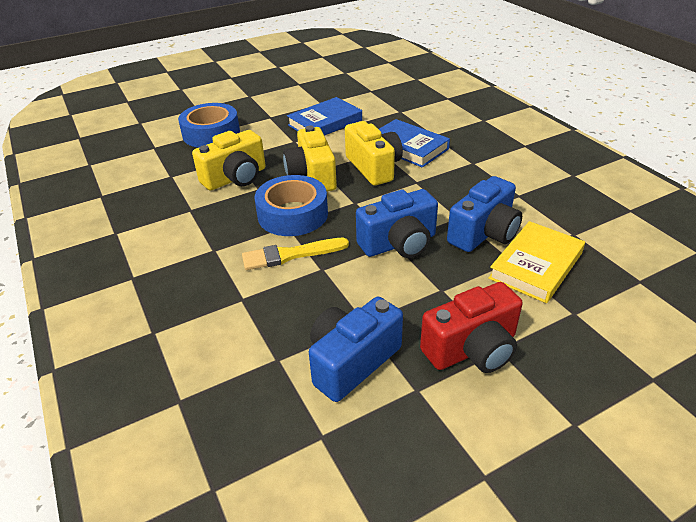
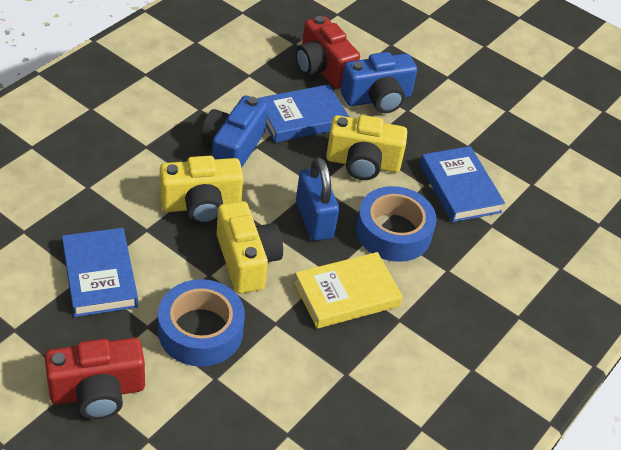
blue book: [287,97,362,136] [379,119,450,167] = 2 -> [62,228,138,317] [257,84,349,143] [420,146,505,222] = 3
blue camera: [309,297,403,402] [356,189,438,258] [447,176,522,252] = 3 -> [201,95,268,168] [340,52,417,113] = 2
blue padlock: none = 0 -> [296,157,339,241] = 1
red camera: [420,282,523,373] = 1 -> [45,337,145,419] [295,16,360,89] = 2
yellow brush: [242,238,349,270] = 1 -> none = 0

